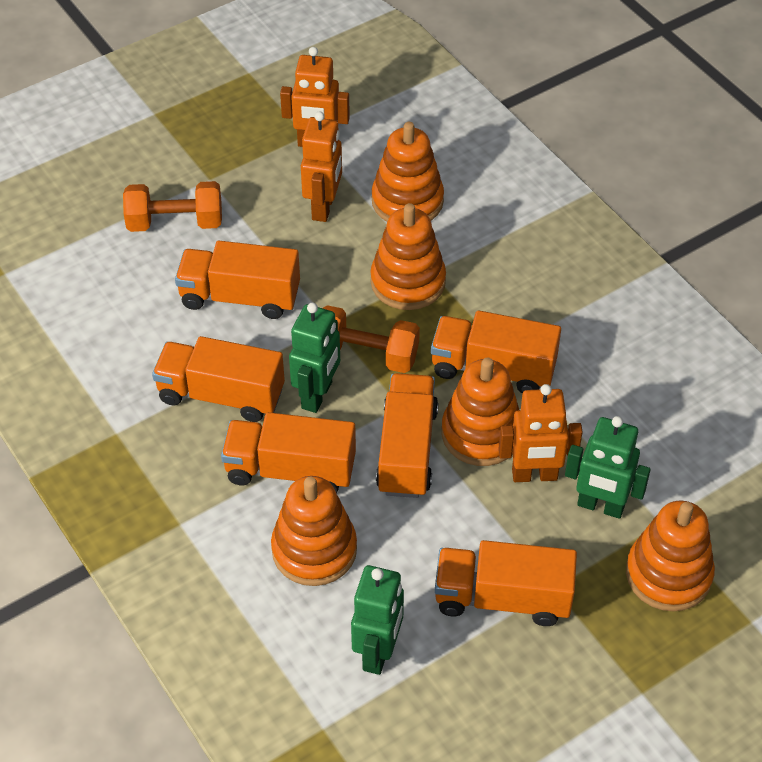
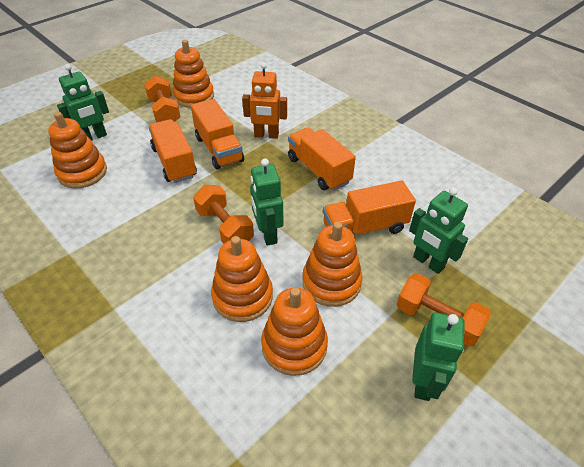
green robot: [289,302,340,413] [351,565,404,675] [565,416,651,519] = 3 -> [57,64,109,141] [250,158,284,246] [409,187,468,274] [412,312,465,401] = 4
orange dumbbell: [123,181,222,232] [323,305,420,373] = 2 -> [144,76,180,122] [193,185,254,244] [396,273,491,347] = 3
orange robot: [280,47,350,147] [301,111,342,222] [498,384,583,482] = 3 -> [242,62,287,139] = 1
orange truck: [152,336,285,422] [175,241,300,319] [221,412,356,493] [376,373,438,498] [431,310,561,394] [435,540,577,626] = 6 -> [148,119,197,183] [191,99,244,169] [288,127,356,190] [323,180,416,235] = 4

